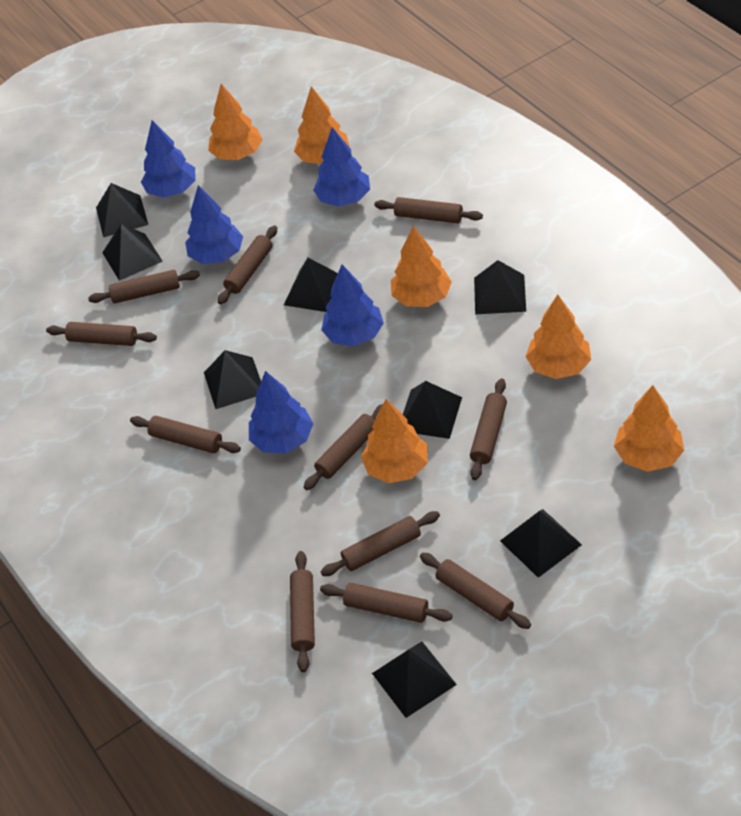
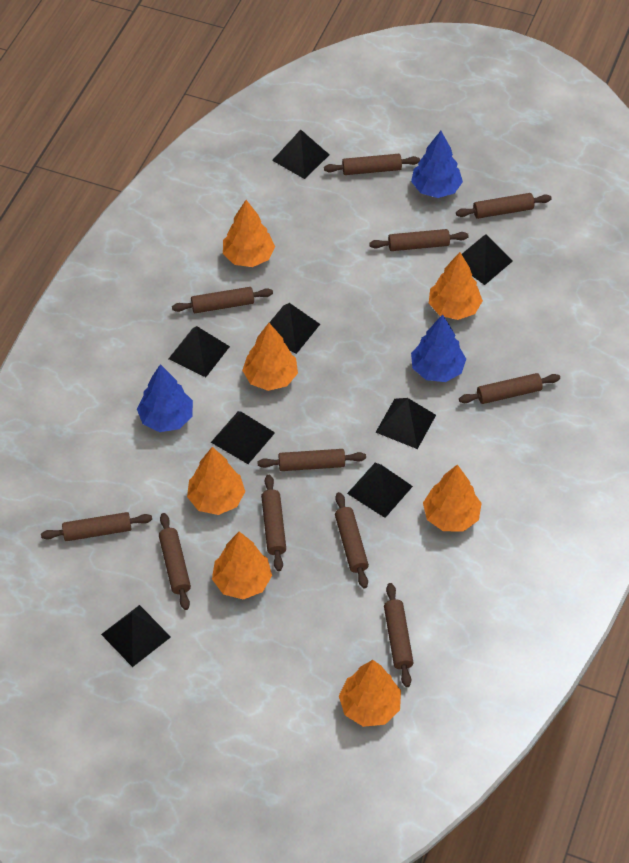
blue tree: [141,120,196,198] [185,185,243,264] [249,371,313,453] [313,127,370,206] [321,265,384,346] = 5 -> [137,364,193,432] [411,131,463,198] [411,314,466,382] = 3
orange tree: [208,84,263,160] [294,86,349,164] [361,399,428,483] [391,226,452,307] [525,295,591,379] [614,385,684,472] = 6 -> [187,447,245,515] [212,532,272,599] [223,200,275,267] [242,323,298,391] [339,660,401,727] [423,464,481,531] [429,252,483,320] = 7

